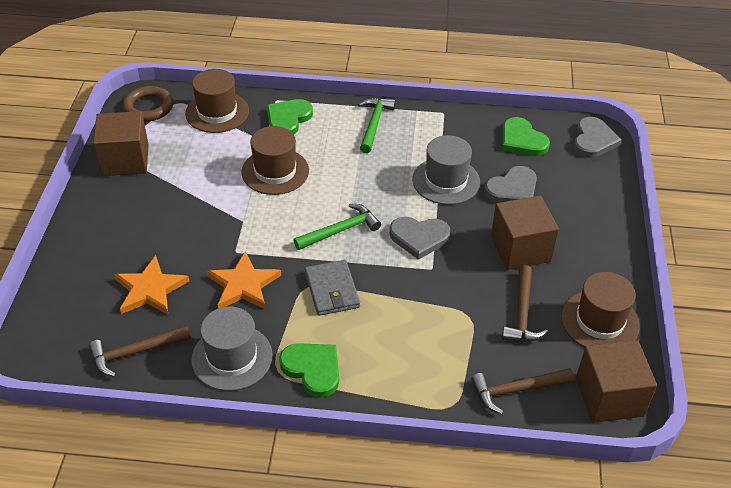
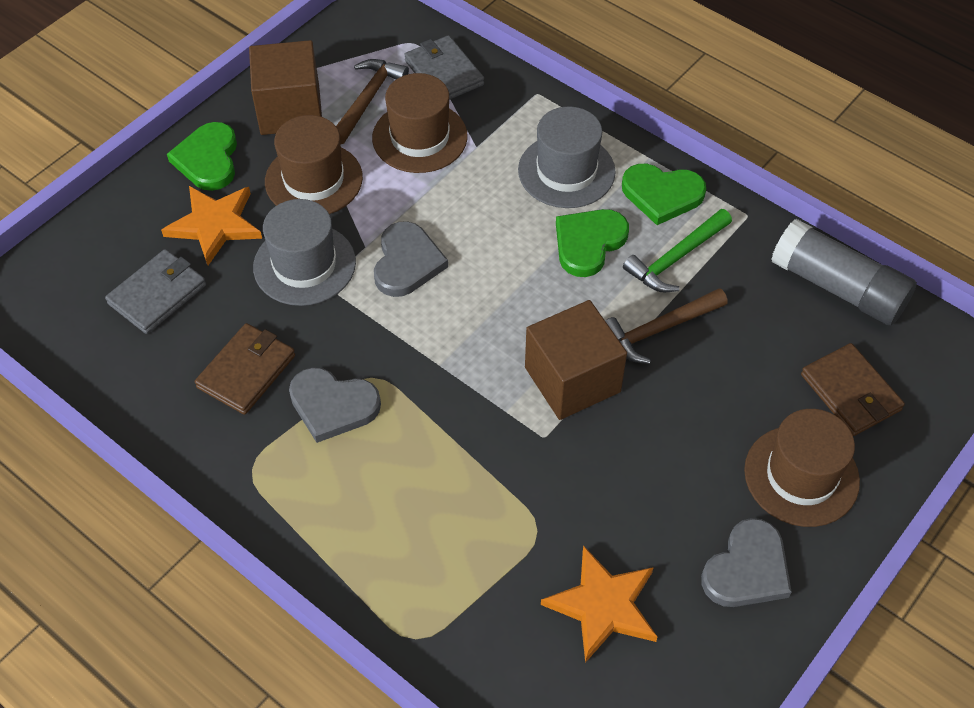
brown cube: [93,111,149,176] [491,196,559,270] [576,340,657,423] = 3 -> [249,40,322,135] [525,300,627,420] = 2
brown hammer: [89,325,191,377] [471,368,574,414] [502,265,548,342] = 3 -> [336,59,409,144] [605,288,728,364] = 2
brown ring: [122,86,173,122] = 1 -> none = 0
brown wallet: none = 0 -> [195,323,295,415] [801,343,905,436] = 2
green hammer: [293,204,381,250] [358,98,396,153] = 2 -> [623,209,732,292] = 1
grey glue stick: none = 0 -> [771,219,917,325] = 1
grey wallet: [305,260,360,316] = 1 -> [105,249,206,334] [404,35,484,100] = 2

